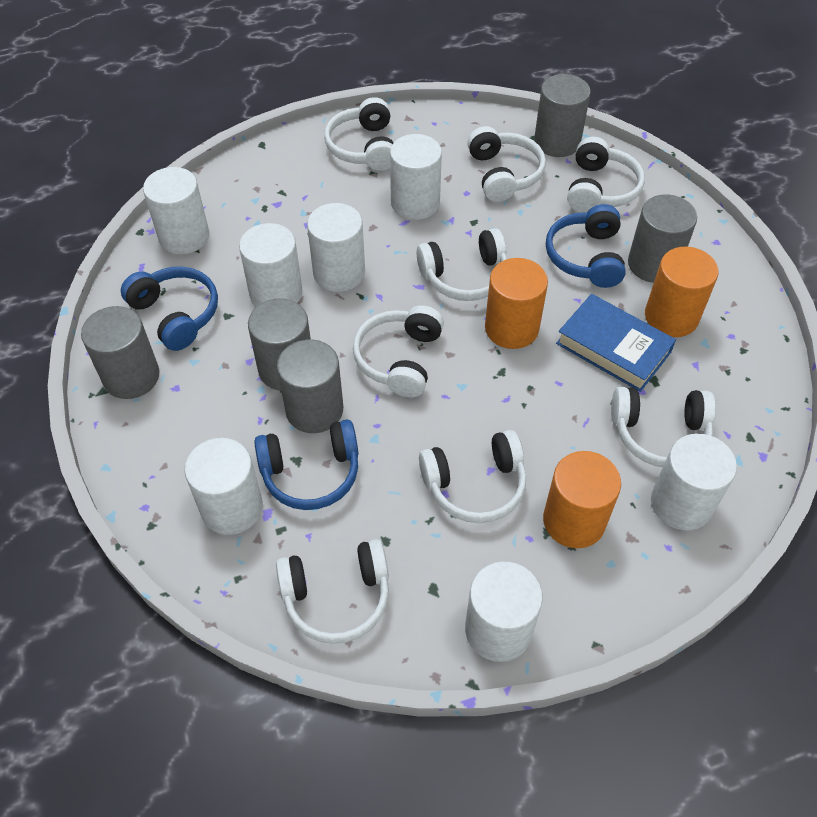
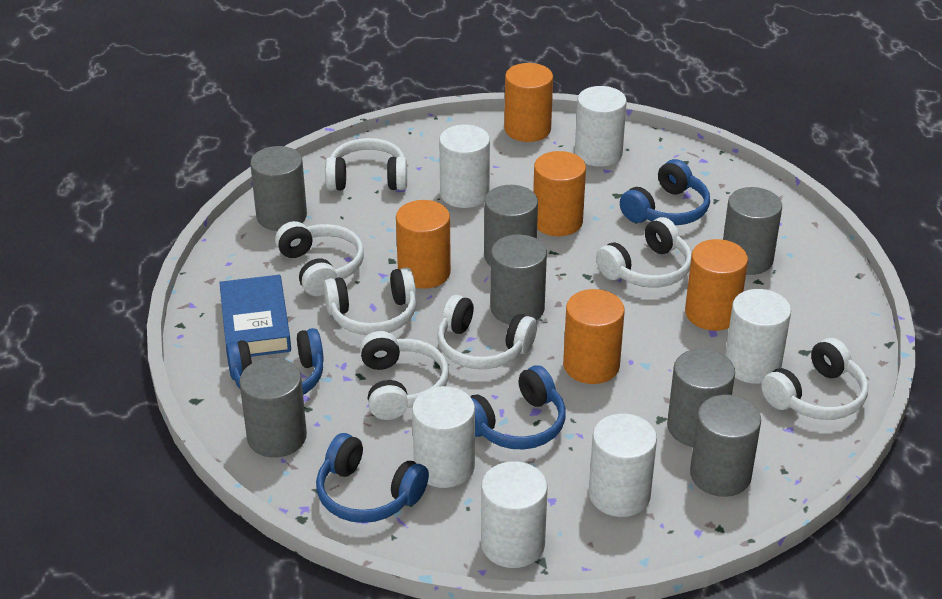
blue headphones: [121,267,218,351] [254,420,358,510] [546,204,626,288] = 3 -> [226,328,324,395] [316,433,429,523] [471,365,566,449] [620,159,710,225] = 4
grey cylinder: [81,306,159,399] [248,298,311,391] [277,339,343,433] [534,74,591,157] [628,194,697,283] = 5 -> [239,358,307,458] [250,146,307,231] [484,185,538,266] [490,234,547,324] [667,349,735,447] [690,394,761,497] [723,187,782,275] = 7
orange cylinder: [485,258,548,349] [543,451,621,548] [645,247,718,337] = 3 -> [396,200,451,289] [504,63,553,142] [533,151,586,236] [563,289,625,384] [685,239,748,331] = 5
white cylinder: [143,167,209,254] [184,438,263,535] [239,223,303,307] [307,203,365,292] [390,134,442,220] [465,561,543,662] [651,433,737,530] = 7 -> [412,386,475,488] [439,125,490,208] [481,461,548,568] [575,86,627,167] [589,413,657,517] [725,289,791,384] = 6
white headphones: [276,539,389,644] [324,97,394,171] [353,305,444,398] [417,228,507,301] [419,430,526,523] [467,126,546,202] [567,137,645,213] [611,387,716,467] = 8 -> [275,221,364,296] [323,267,416,335] [325,138,407,191] [360,331,449,420] [437,295,537,369] [596,217,692,287] [761,338,868,420] = 7

